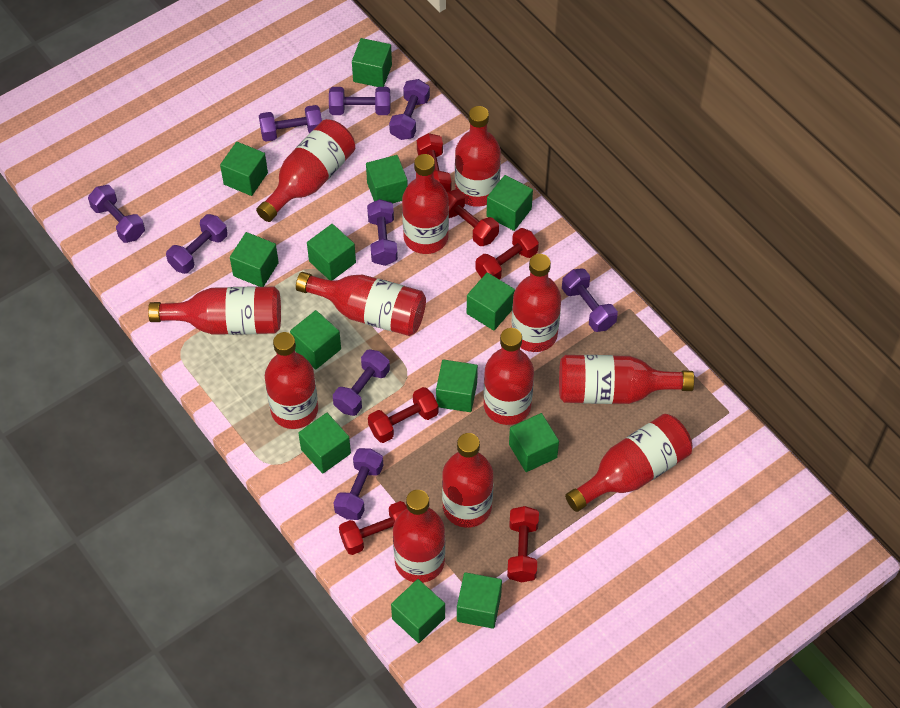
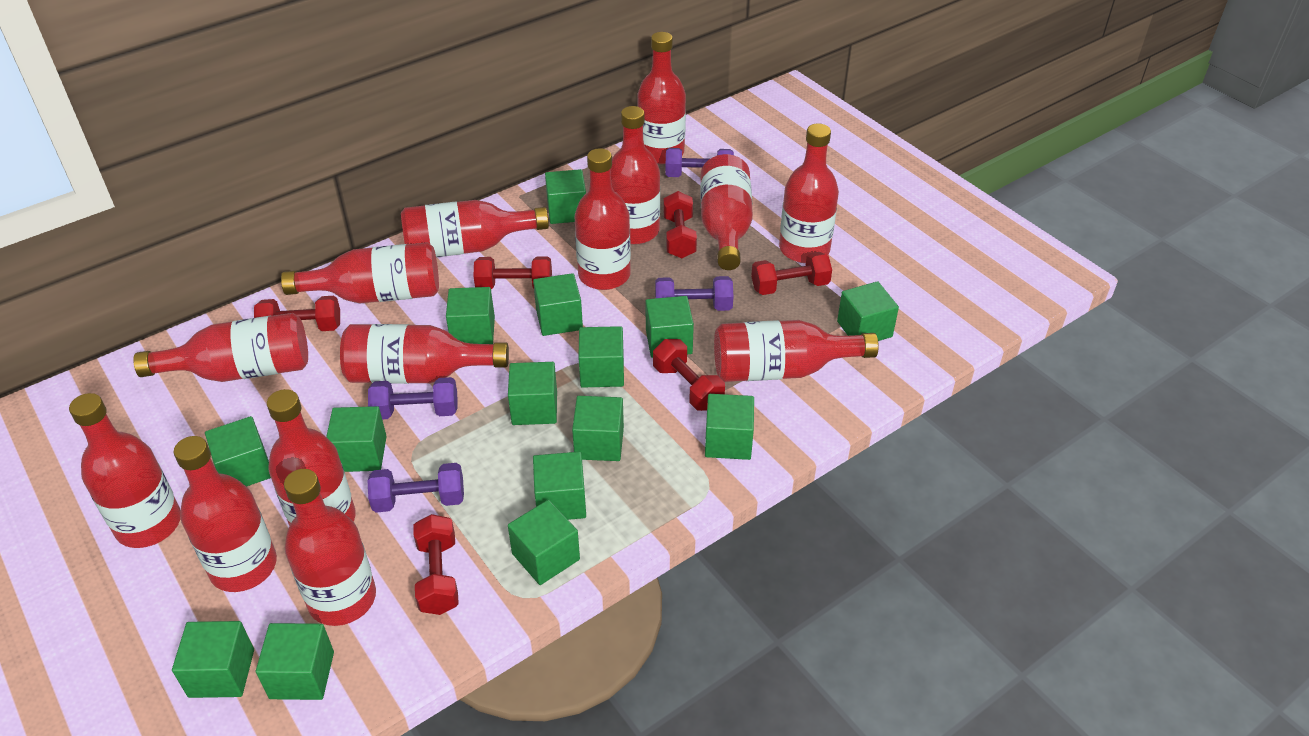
green cube: [220,142,268,196] [230,232,279,287] [290,310,341,370] [298,413,351,474] [307,224,356,280] [352,38,392,87] [366,155,408,203] [391,579,445,643] [436,360,478,412] [457,572,502,629] [467,272,515,331] [486,175,533,231] [509,413,559,472] = 13 -> [172,621,254,698] [205,416,271,487] [256,623,334,700] [326,406,387,472] [446,287,495,344] [508,362,557,425] [508,500,580,585] [533,273,583,336] [533,452,586,520] [545,169,586,224] [572,396,624,461] [578,326,624,388] [646,296,694,358] [705,394,754,460] [837,281,899,341] = 15
purple dumbbell: [88,185,145,243] [166,214,228,274] [259,105,322,141] [329,87,390,115] [333,349,390,416] [333,448,384,520] [367,199,398,266] [389,79,430,140] [562,268,618,332] = 9 -> [368,377,458,420] [368,463,464,513] [655,276,734,311] [665,148,734,177] = 4
red bottle: [148,286,281,335] [256,119,355,222] [265,332,318,429] [296,272,426,336] [393,490,445,583] [402,154,449,254] [442,433,493,528] [455,106,501,207] [484,328,534,425] [512,254,561,352] [559,355,694,404] [565,414,692,512] = 12 -> [69,393,181,548] [133,313,308,382] [173,436,277,592] [267,389,356,526] [281,242,439,303] [284,469,376,626] [340,324,509,384] [401,200,549,257] [575,148,631,290] [611,106,660,245] [637,32,686,164] [700,154,753,270] [714,320,879,382] [779,123,839,263] = 14

